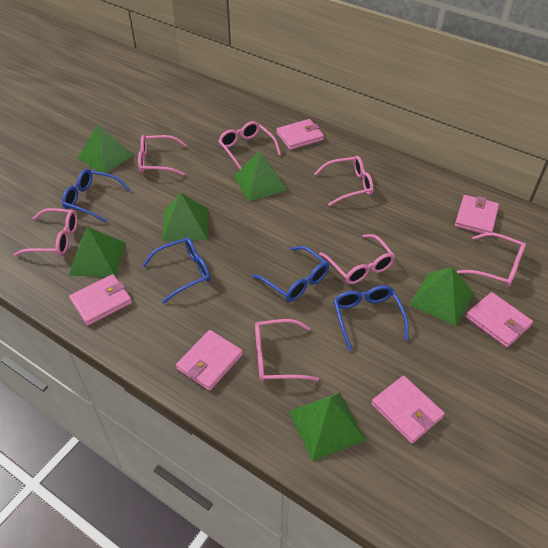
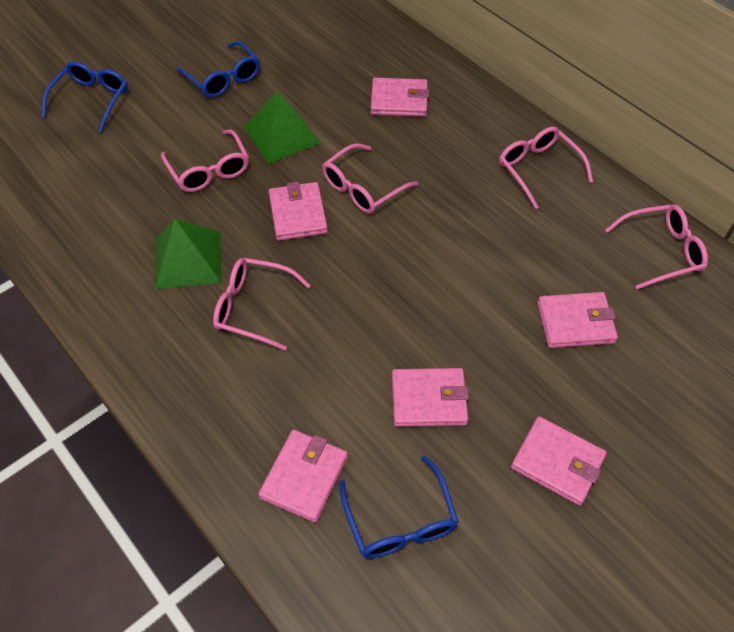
blue glasses: [62,169,130,223] [143,237,210,304] [253,246,329,302] [334,285,408,351] = 4 -> [42,61,128,133] [176,41,260,98] [340,455,459,559] = 3
green pyramid: [69,227,125,277] [78,124,134,173] [162,192,208,242] [233,151,287,202] [289,392,366,461] [409,267,474,326] = 6 -> [155,219,221,289] [244,91,320,164] = 2
pink glasses: [14,208,78,256] [138,135,187,176] [218,121,281,169] [255,319,319,382] [314,156,374,206] [319,234,395,284] [457,233,526,287] = 7 -> [161,129,249,192] [213,258,311,350] [322,143,418,214] [499,127,593,209] [605,204,708,289] = 5

